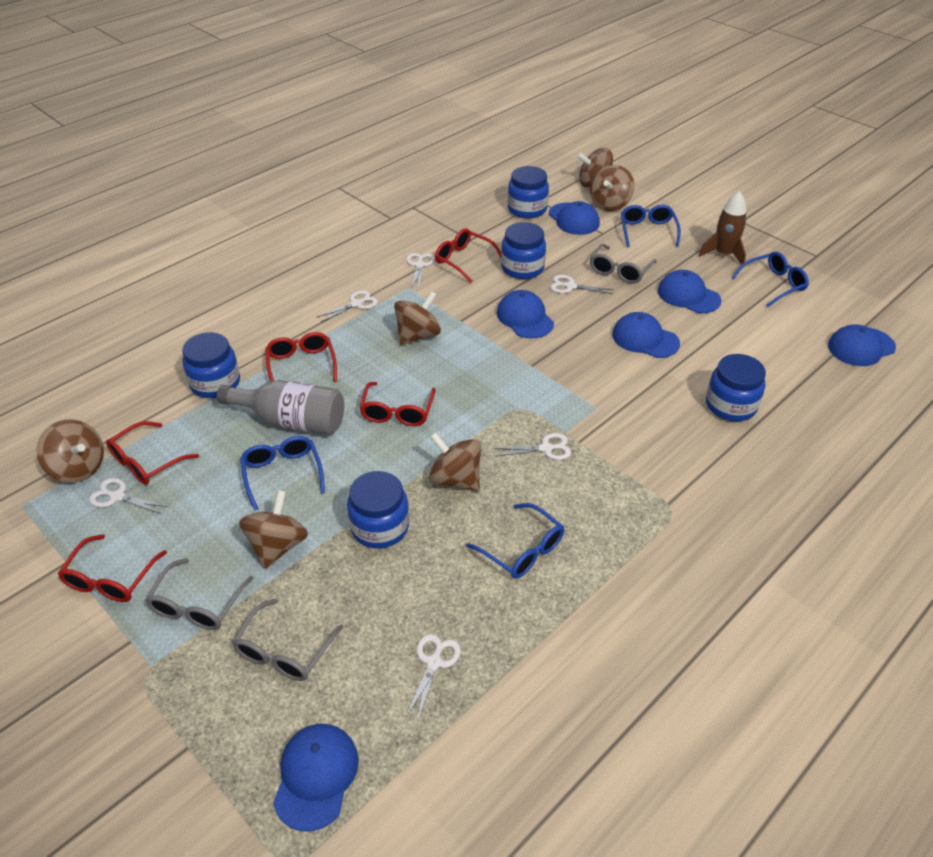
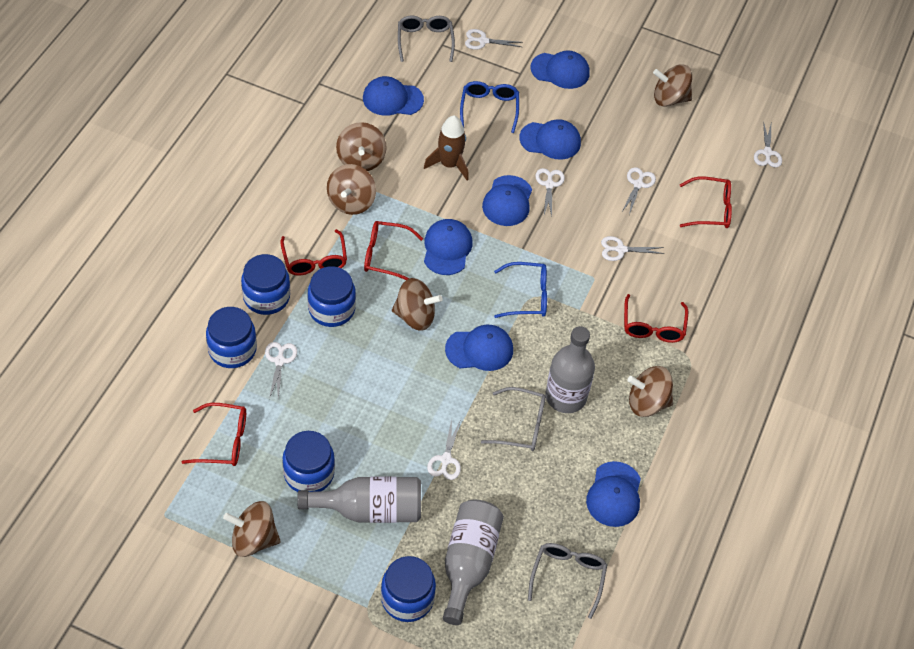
blue cap: [273,724,359,831] [497,290,554,338] [549,201,600,235] [612,312,680,358] [658,270,721,313] [828,325,896,366] = 6 -> [363,76,424,116] [424,219,473,275] [445,325,513,371] [482,175,532,226] [519,119,581,160] [530,50,590,89] [586,461,641,527] = 7
blue glasses: [240,436,325,510] [466,503,564,579] [621,205,681,247] [732,251,809,307] = 4 -> [460,81,519,133] [494,262,547,318] = 2
grey bottle: [217,380,344,435] = 1 -> [297,477,421,523] [443,500,504,625] [545,326,595,413] = 3
white scissors: [89,478,168,514] [317,290,378,322] [405,634,461,720] [406,253,435,289] [494,433,571,460] [550,275,614,294] = 6 -> [265,342,297,399] [427,419,461,480] [465,29,523,50] [535,168,565,217] [601,236,665,261] [622,167,656,215] [754,121,782,168] = 7

